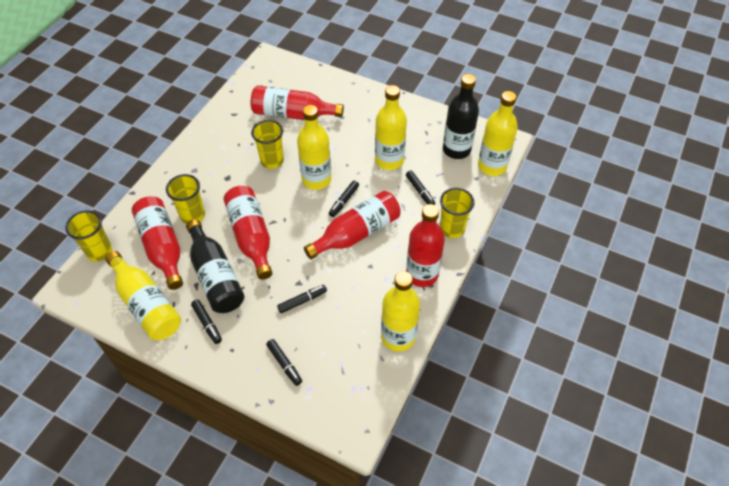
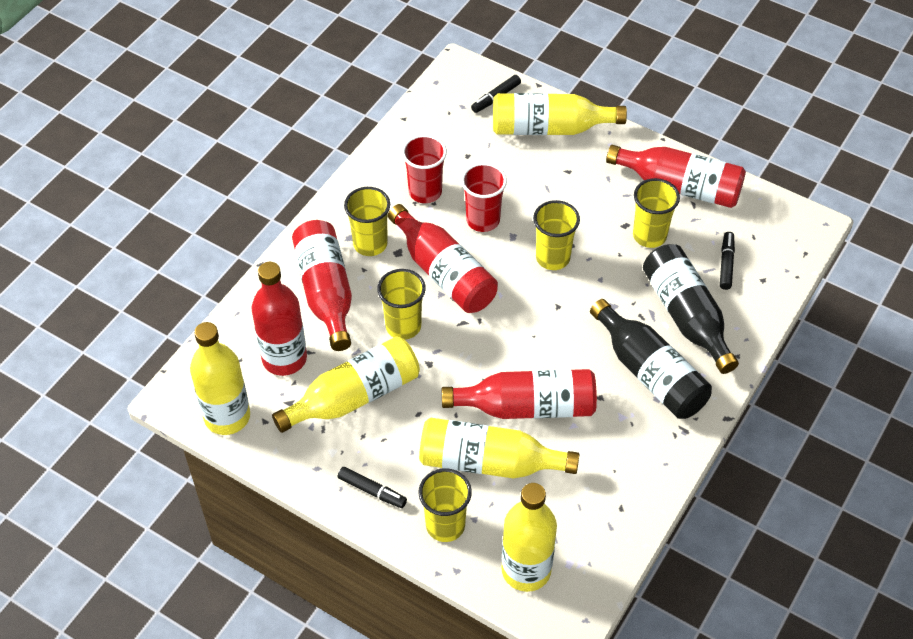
black marker: [191,300,222,344] [266,339,302,386] [277,285,327,313] [329,180,359,217] [406,171,435,205] = 5 -> [338,467,407,508] [471,75,521,113] [720,232,735,290] = 3
red cup: none = 0 -> [402,135,447,203] [461,163,507,232] = 2
yellow cup: [65,210,112,261] [166,174,205,224] [251,120,284,169] [440,188,475,238] = 4 -> [344,187,390,256] [377,269,426,340] [419,468,472,542] [533,200,580,270] [633,178,680,248] = 5

